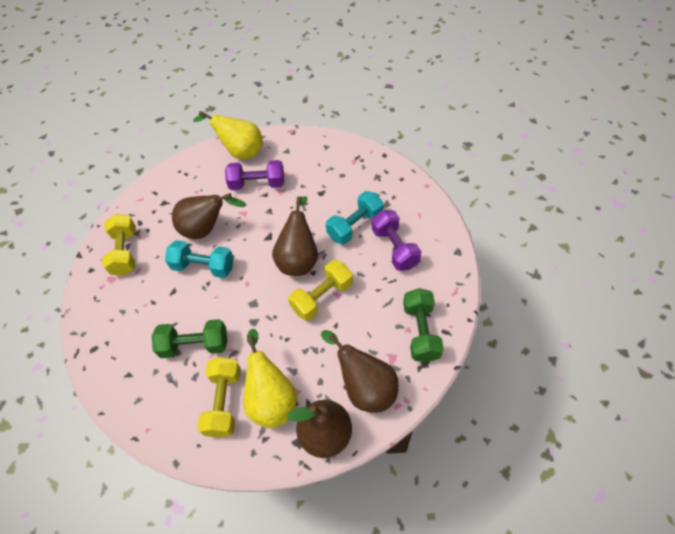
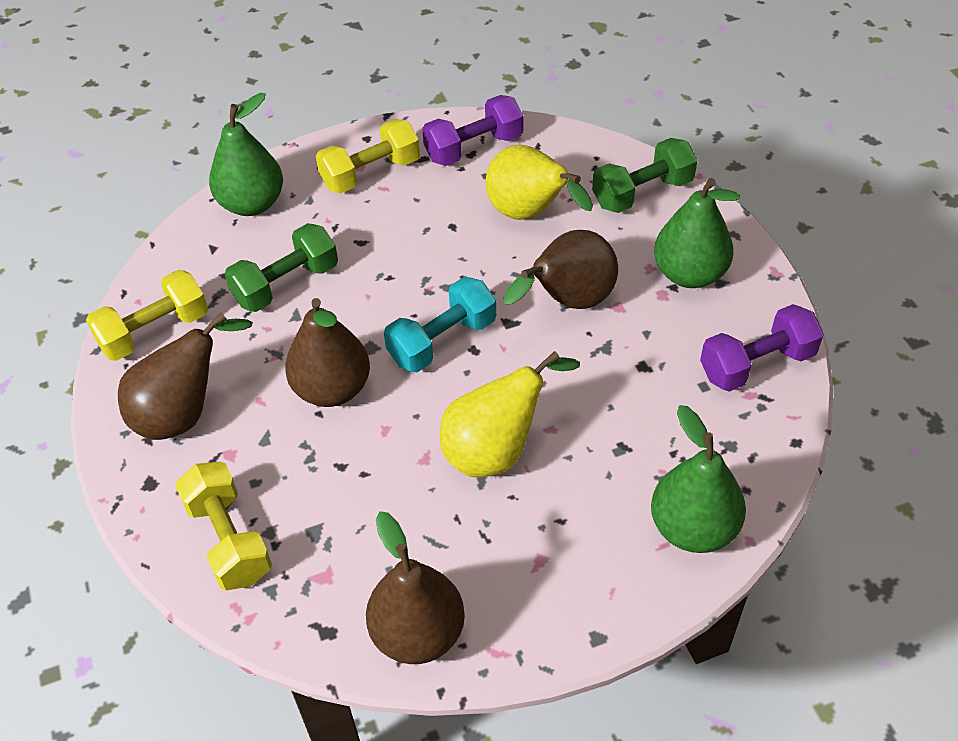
green pear: none = 0 -> [209,93,283,216] [651,405,746,553] [654,178,740,288] = 3
turquoise dumbbell: [165,240,234,278] [326,191,384,244] = 2 -> [384,277,496,372] = 1

